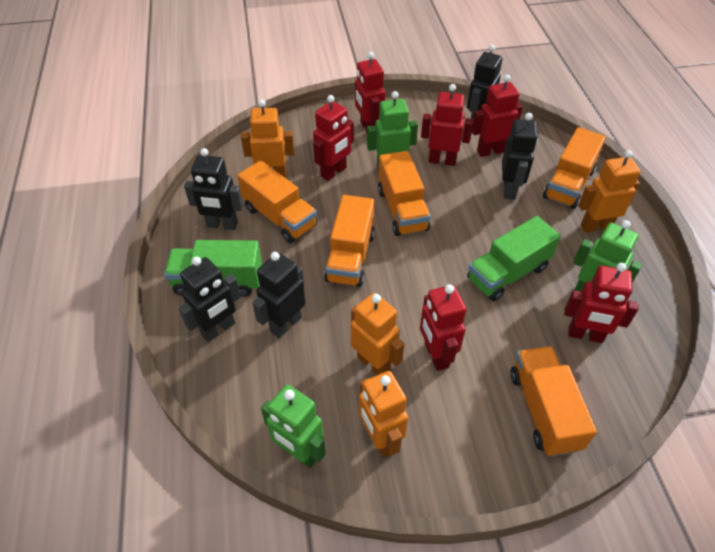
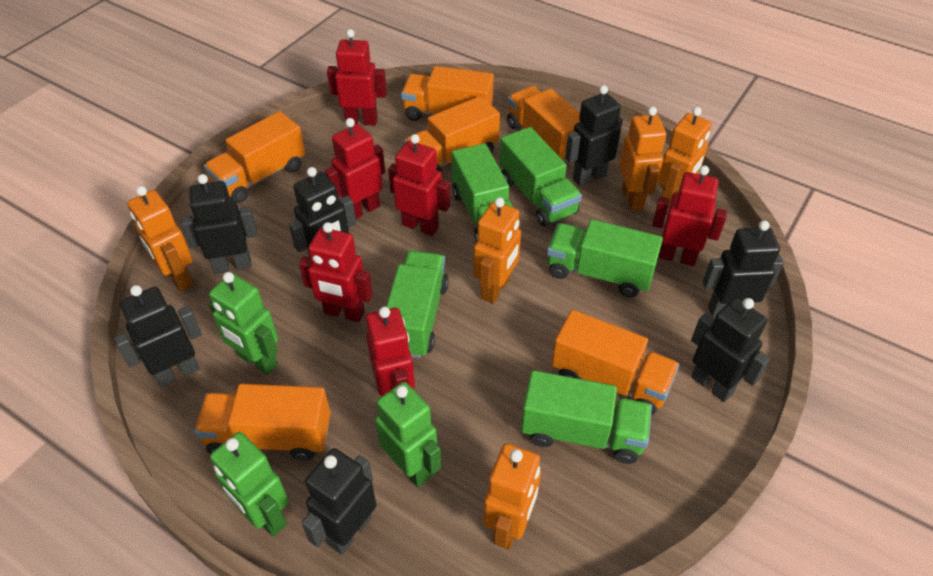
black robot: [179,256,241,342] [184,148,243,230] [253,252,306,338] [467,45,503,119] [502,113,538,200] = 5 -> [114,285,202,387] [181,174,258,274] [289,167,356,257] [302,448,376,555] [565,85,623,187] [691,298,770,402] [703,220,784,317] = 7
green truck: [164,240,262,297] [467,216,561,301] = 2 -> [386,251,449,358] [452,143,520,242] [499,127,582,227] [521,370,652,464] [547,219,663,298] = 5
orange robot: [241,99,294,178] [351,293,404,375] [359,371,408,458] [578,150,641,233] = 4 -> [127,186,194,291] [473,197,521,304] [483,443,541,550] [619,106,666,211] [658,107,712,210] = 5
orange truck: [237,160,317,243] [324,195,375,287] [378,151,431,236] [510,346,597,457] [543,127,606,209] = 5 -> [194,384,331,461] [204,111,305,203] [401,66,494,121] [404,96,500,172] [507,86,580,162] [552,310,680,415] = 6

